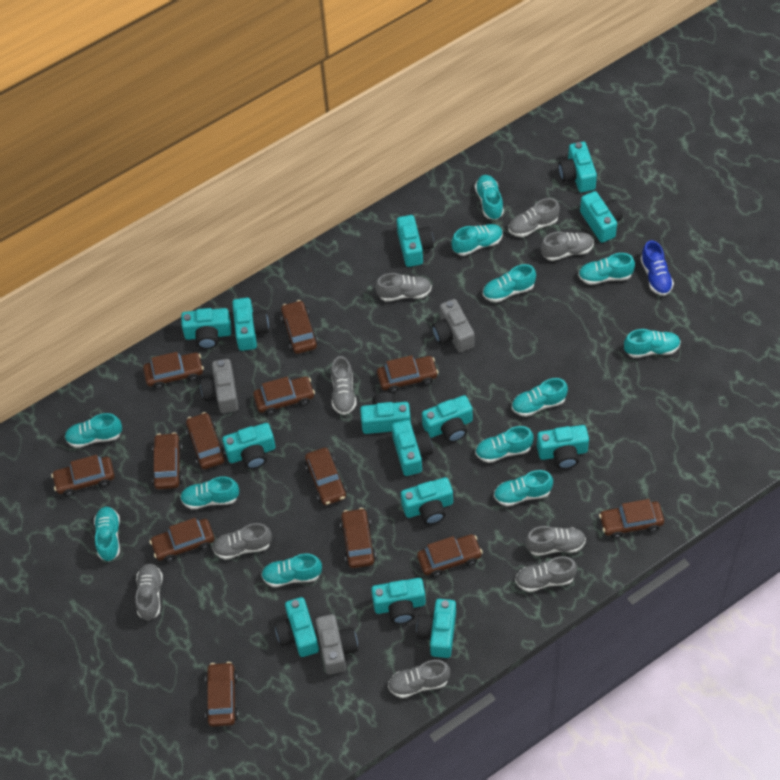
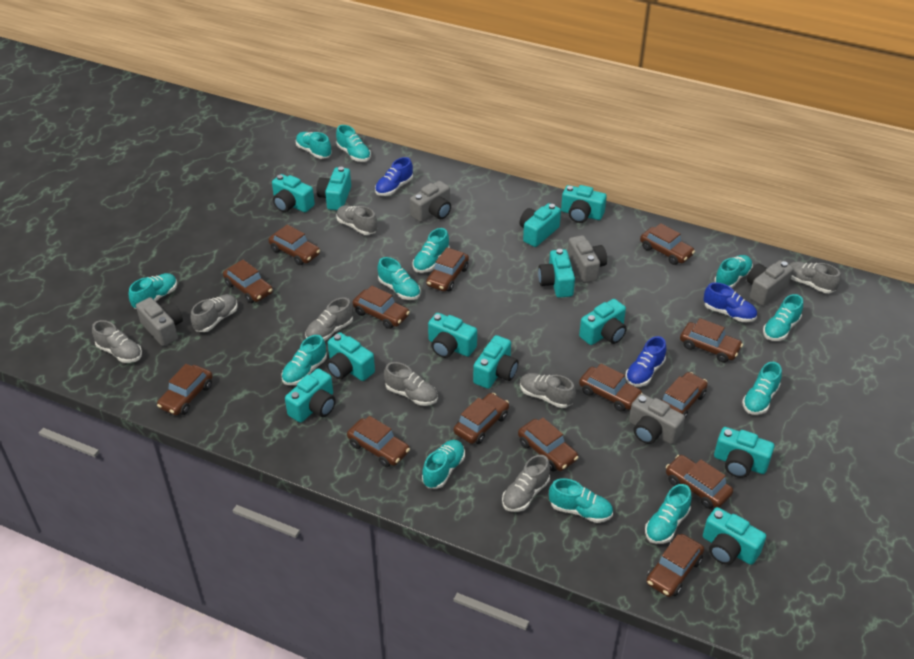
blue shoe: [640,240,674,296] = 1 -> [375,157,413,196] [625,336,666,387] [704,282,757,322] = 3
brown car: [51,455,115,496] [143,352,204,389] [149,518,214,562] [152,432,183,489] [186,412,226,469] [205,662,238,727] [253,376,315,415] [280,300,318,354] [305,448,347,505] [340,508,376,568] [377,355,438,393] [417,534,483,577] [599,499,664,539] = 13 -> [157,364,213,415] [223,260,273,303] [269,225,320,265] [347,416,410,467] [352,286,410,329] [426,247,469,291] [454,393,509,444] [518,418,579,471] [579,364,643,412] [640,223,695,265] [646,534,704,597] [660,372,708,419] [666,455,733,509] [680,318,743,363] = 14
grey camera: [200,359,239,413] [315,614,358,674] [432,299,475,353] = 3 -> [136,297,183,346] [410,181,451,222] [568,235,607,283] [629,394,685,444] [747,260,793,306] = 5
grey shoe: [135,564,163,621] [212,523,272,560] [331,356,357,415] [375,273,432,302] [388,660,450,698] [508,198,560,237] [515,556,577,592] [525,526,586,556] [541,232,594,261] = 9 -> [92,320,142,363] [190,294,238,332] [305,297,353,341] [336,205,377,235] [384,362,438,406] [502,455,550,512] [520,373,576,408] [789,261,841,293] = 8
turquoise camera: [181,308,231,349] [222,423,275,469] [232,298,269,351] [275,597,319,657] [360,392,411,434] [371,578,426,624] [392,420,433,476] [397,215,434,267] [401,477,453,524] [416,599,456,658] [422,395,473,442] [537,425,589,469] [559,142,597,192] [580,191,623,243] = 14 -> [272,174,315,212] [285,368,336,423] [317,167,351,210] [327,332,375,381] [428,313,477,358] [473,335,518,389] [520,203,561,247] [538,249,575,298] [561,185,607,223] [579,299,627,345] [703,507,766,565] [714,427,774,478] = 12

